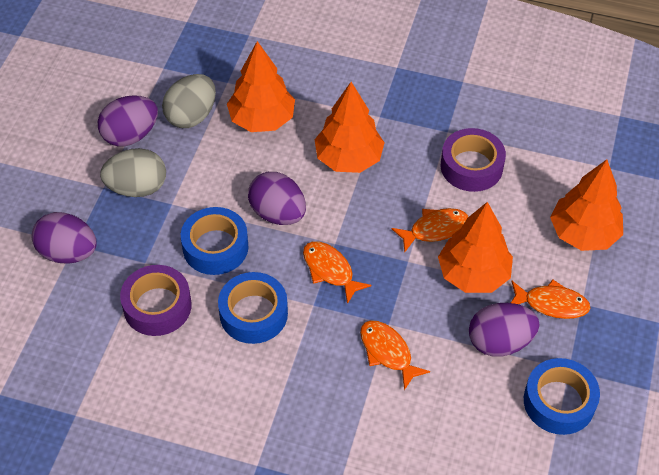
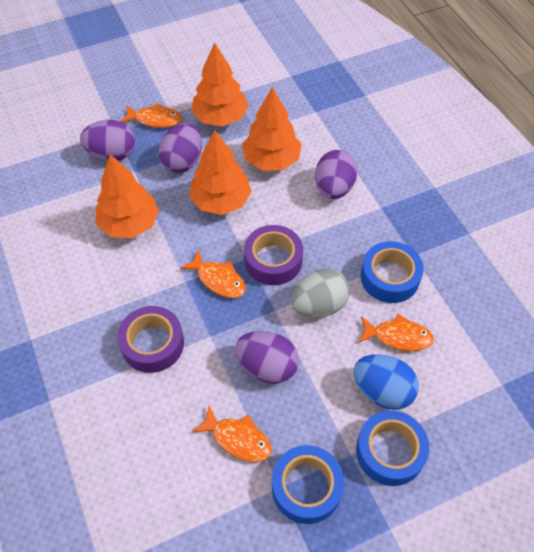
blue egg: none = 0 -> [354,354,419,410] = 1
grey egg: [100,148,166,197] [162,74,216,128] = 2 -> [291,269,350,317] = 1

